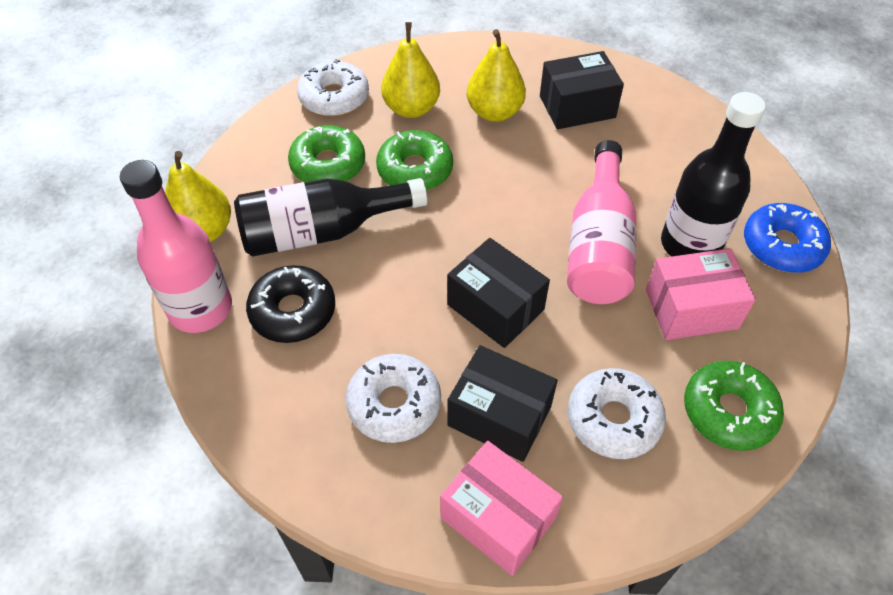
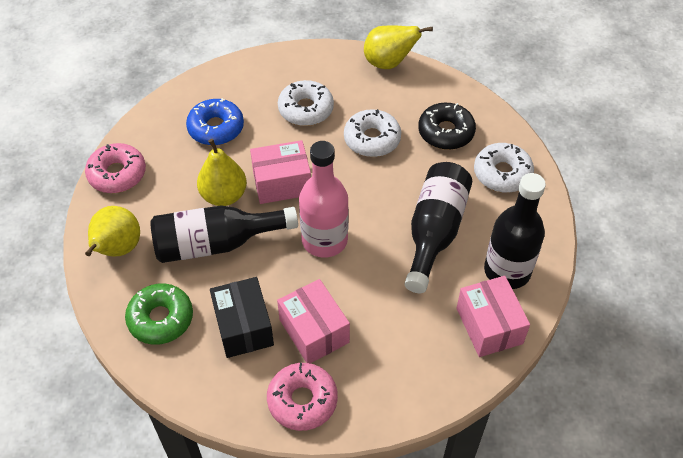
black bottle: [234,178,428,257] [661,92,766,257] = 2 -> [150,205,298,263] [405,162,472,293] [484,173,546,289] = 3
black box: [447,238,550,348] [448,345,558,462] [540,51,624,129] = 3 -> [210,277,274,358] = 1
green donut: [288,125,365,182] [376,130,453,191] [684,361,784,451] = 3 -> [125,283,193,345] = 1
pink bottle: [120,160,232,333] [567,140,636,304] = 2 -> [299,141,349,258] = 1
pink box: [440,441,563,576] [646,248,756,340] = 2 -> [250,140,311,204] [277,279,350,363] [456,276,530,357] = 3
pink donut: none = 0 -> [85,143,146,193] [267,363,338,431] = 2

